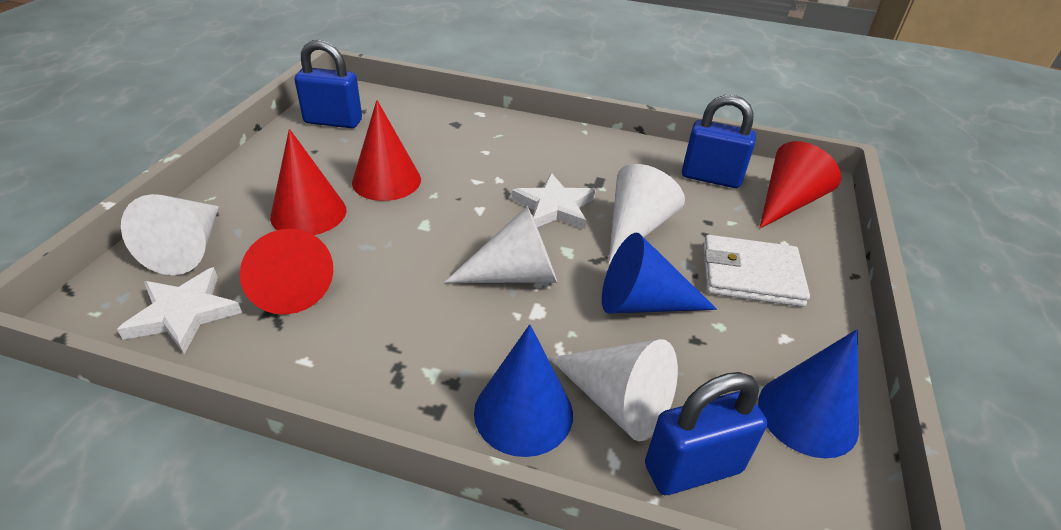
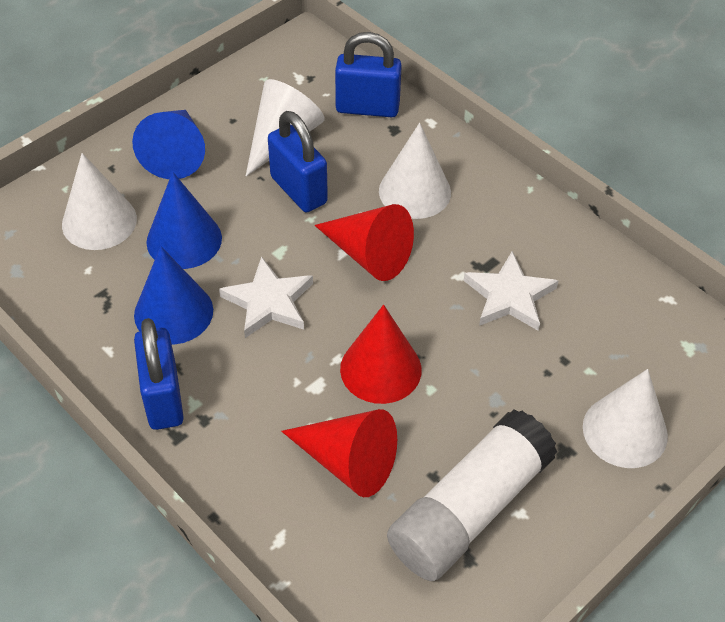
red cone: [240,229,333,314] [270,129,346,235] [352,100,421,201] [760,141,841,228] = 4 -> [281,409,397,497] [314,204,414,281] [340,305,422,404] = 3
white glue stick: none = 0 -> [387,409,557,581] = 1
white wallet: [703,235,810,307] = 1 -> none = 0

